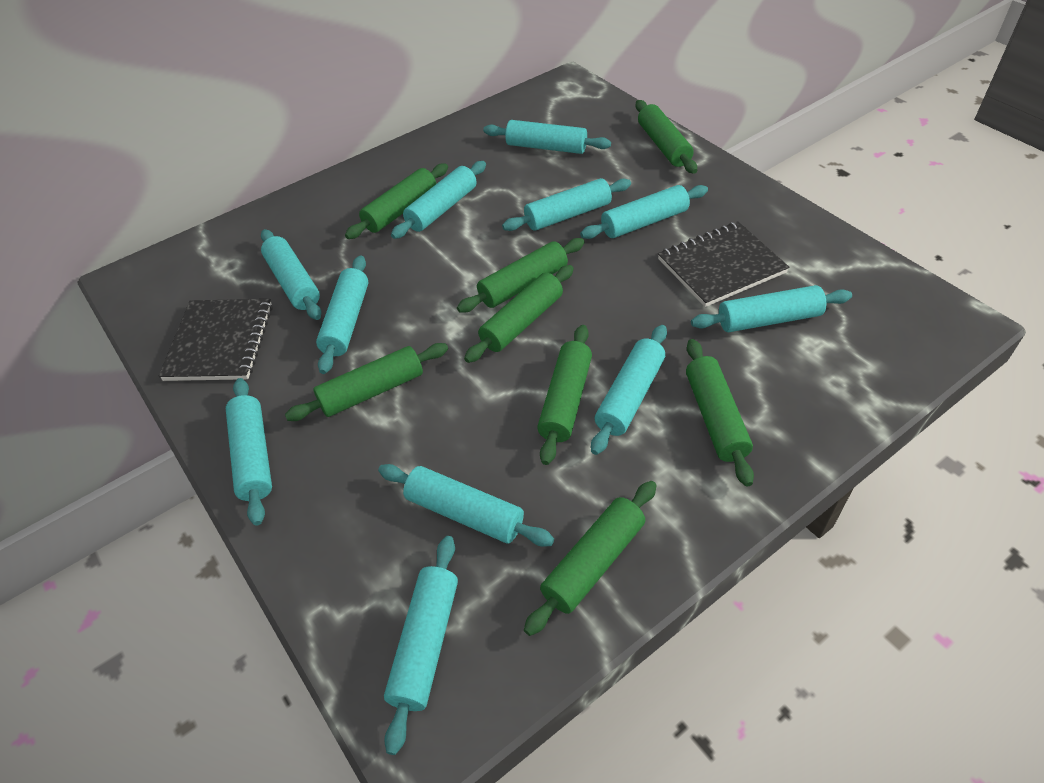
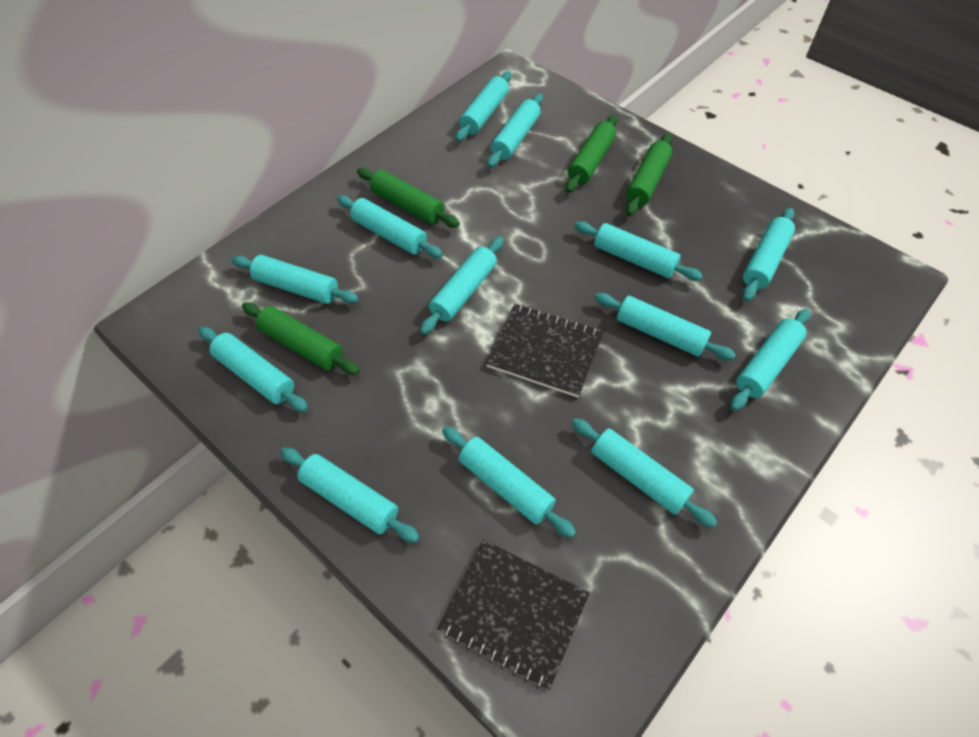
green rolling pin: [285,343,448,421] [345,163,448,239] [457,238,585,313] [464,265,574,363] [524,481,657,636] [537,325,592,465] [636,100,697,174] [686,339,754,486] = 8 -> [242,302,360,375] [357,168,460,228] [566,115,618,193] [626,133,672,216] = 4
turquoise rolling pin: [226,378,272,526] [261,229,322,320] [316,255,368,374] [378,464,554,547] [384,536,458,755] [391,161,486,239] [483,120,611,154] [502,178,631,231] [580,185,708,239] [591,325,667,455] [691,285,852,332] = 11 -> [199,327,308,412] [232,255,359,304] [280,447,420,543] [337,195,443,258] [420,237,504,335] [442,426,576,538] [456,71,511,142] [487,94,543,168] [572,418,717,528] [574,221,703,281] [595,293,736,360] [730,309,810,411] [742,208,795,301] = 13

